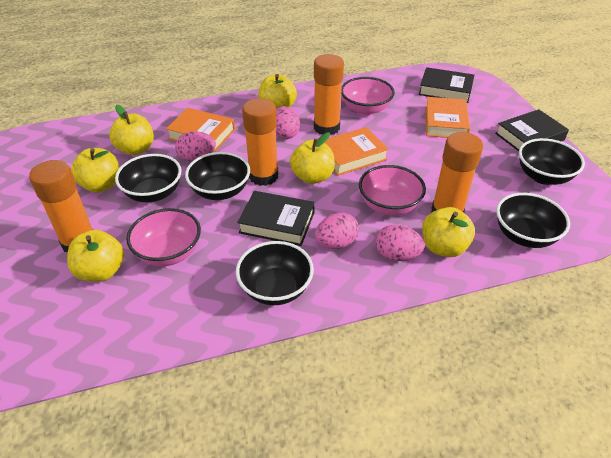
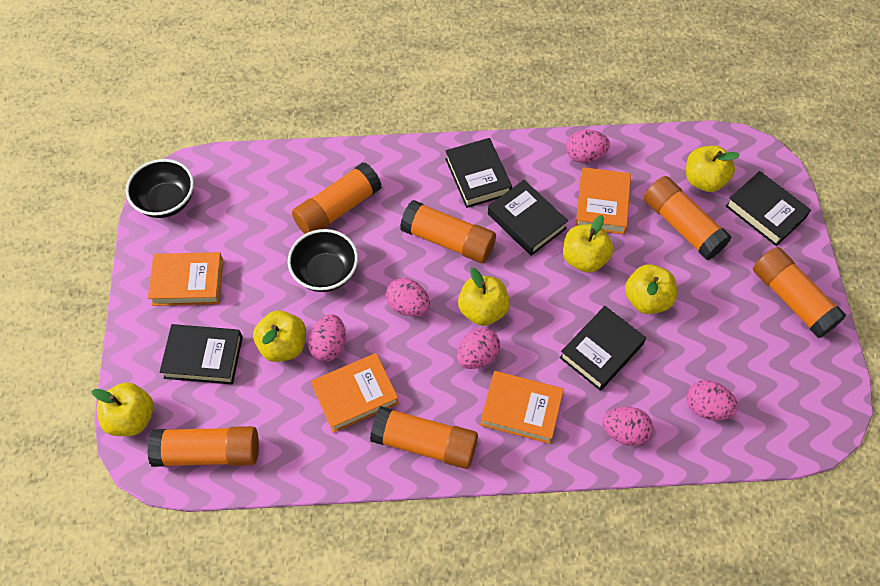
black book: [237,191,315,246] [419,67,474,103] [495,109,569,151] = 3 -> [160,324,243,385] [445,138,512,208] [488,180,568,256] [559,306,646,391] [726,171,811,246] = 5
black bowl: [115,154,182,203] [185,152,250,200] [236,241,314,305] [496,193,570,248] [519,138,585,185] = 5 -> [126,159,194,218] [288,229,358,292] = 2
orange book: [166,108,235,152] [325,127,389,176] [425,97,470,138] = 3 -> [148,252,223,306] [311,353,399,433] [480,371,564,444] [576,167,631,235] = 4
orange glue stick: [29,160,93,252] [242,98,278,186] [314,54,344,135] [431,132,483,213] = 4 -> [147,426,259,467] [292,162,382,234] [370,406,478,469] [400,200,496,263] [644,176,732,260] [753,247,846,338] = 6
pink bowl: [126,208,201,266] [341,77,395,116] [359,165,426,215] = 3 -> none = 0
pink egg: [175,131,216,162] [276,106,300,139] [315,212,359,249] [376,225,425,261] = 4 -> [308,314,346,362] [386,278,430,316] [457,328,500,369] [566,130,610,163] [602,407,654,446] [687,380,738,420] = 6

